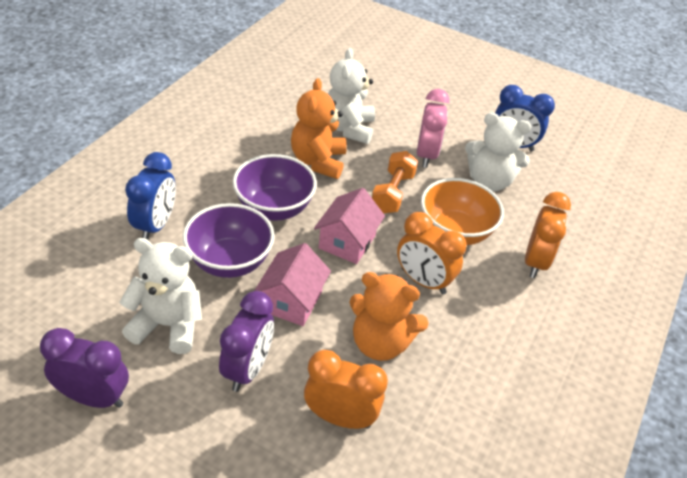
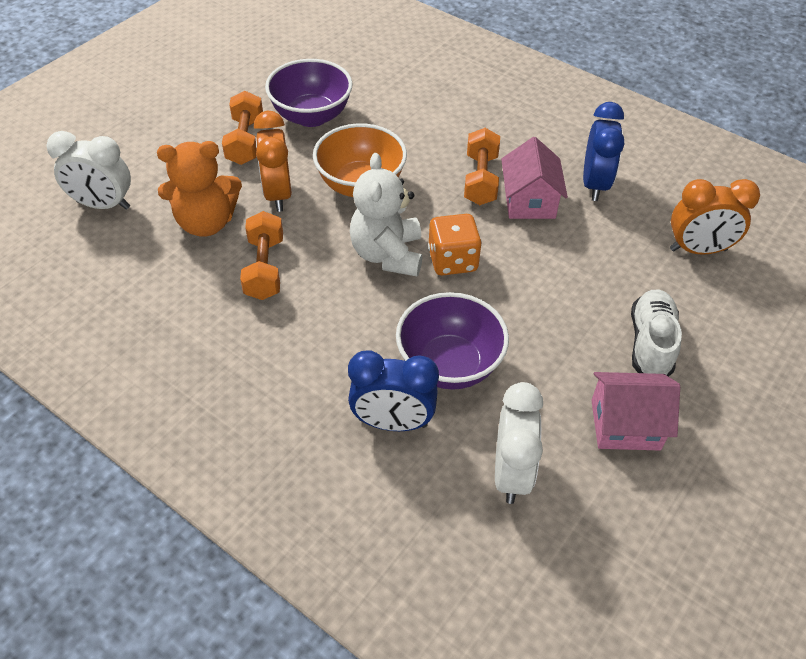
orange clock: [304,350,388,429] [397,212,467,294] [525,192,571,278] = 3 -> [254,111,292,212] [670,179,760,255] = 2
orange dice: none = 0 -> [428,214,482,275] = 1
orange dumbbell: [372,151,418,213] = 1 -> [222,91,263,165] [240,211,283,300] [464,128,500,205] = 3
orange teddy bear: [291,78,347,179] [349,272,429,361] = 2 -> [157,141,242,237] = 1
pink clock: [417,89,450,168] = 1 -> none = 0
purple clock: [40,328,129,408] [219,291,274,392] = 2 -> none = 0
white clock: none = 0 -> [47,131,131,210] [495,382,543,504] = 2
white shoe: none = 0 -> [631,290,682,377] = 1
white teddy bear: [119,238,202,354] [328,48,375,144] [465,113,532,192] = 3 -> [350,153,422,276] = 1

